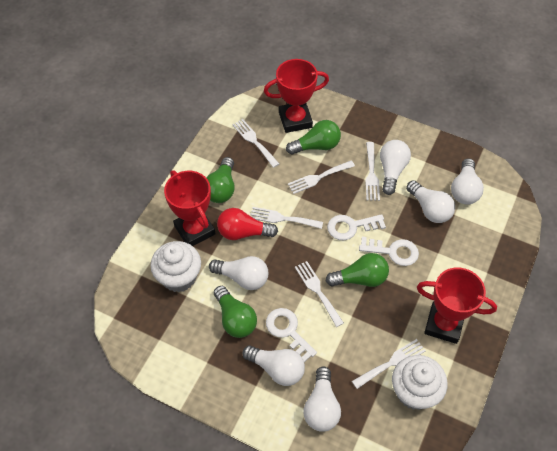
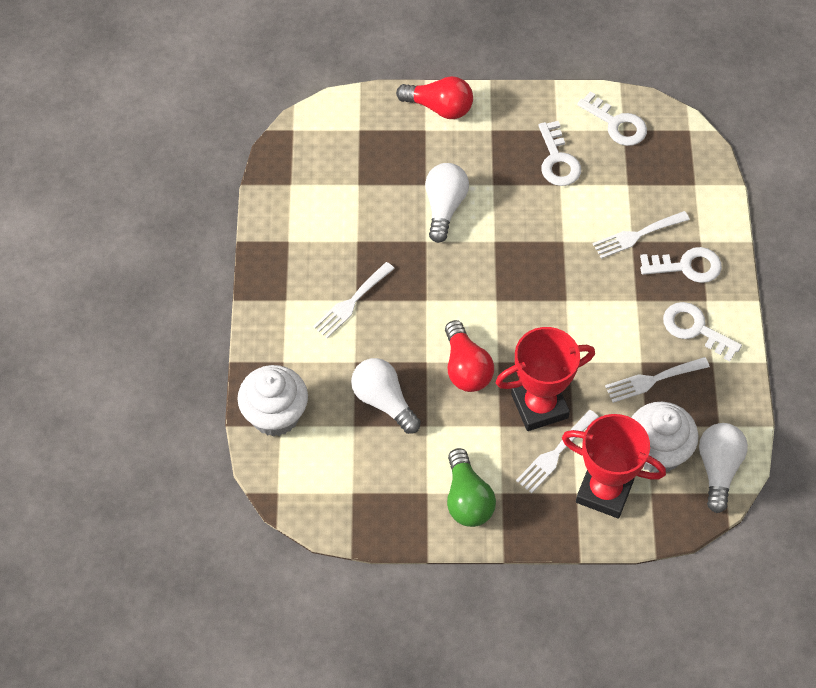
green light bulb: [206,157,235,203] [214,286,257,338] [286,120,341,155] [326,253,389,287] = 4 -> [447,448,496,527] = 1
red light bulb: [217,208,278,240] = 1 -> [396,76,473,119] [445,320,494,392] = 2
red trophy: [164,170,216,246] [264,59,329,133] [417,267,497,344] = 3 -> [495,327,595,431] [562,414,666,519] = 2
white fork: [232,119,279,168] [250,207,323,229] [288,160,355,194] [295,261,344,327] [352,339,425,389] [365,142,380,201] = 6 -> [313,262,395,338] [516,410,599,493] [593,211,690,259] [605,357,710,403] = 4
white key: [266,308,317,362] [327,214,386,240] [359,237,419,266] = 3 -> [538,121,581,186] [577,91,647,146] [640,247,722,283] [663,302,742,362] = 4
white light bulb: [209,256,268,290] [242,345,305,386] [304,366,341,432] [380,140,411,195] [406,180,455,223] [451,158,484,204] = 6 -> [351,358,421,434] [425,163,469,243] [699,423,748,513] = 3

